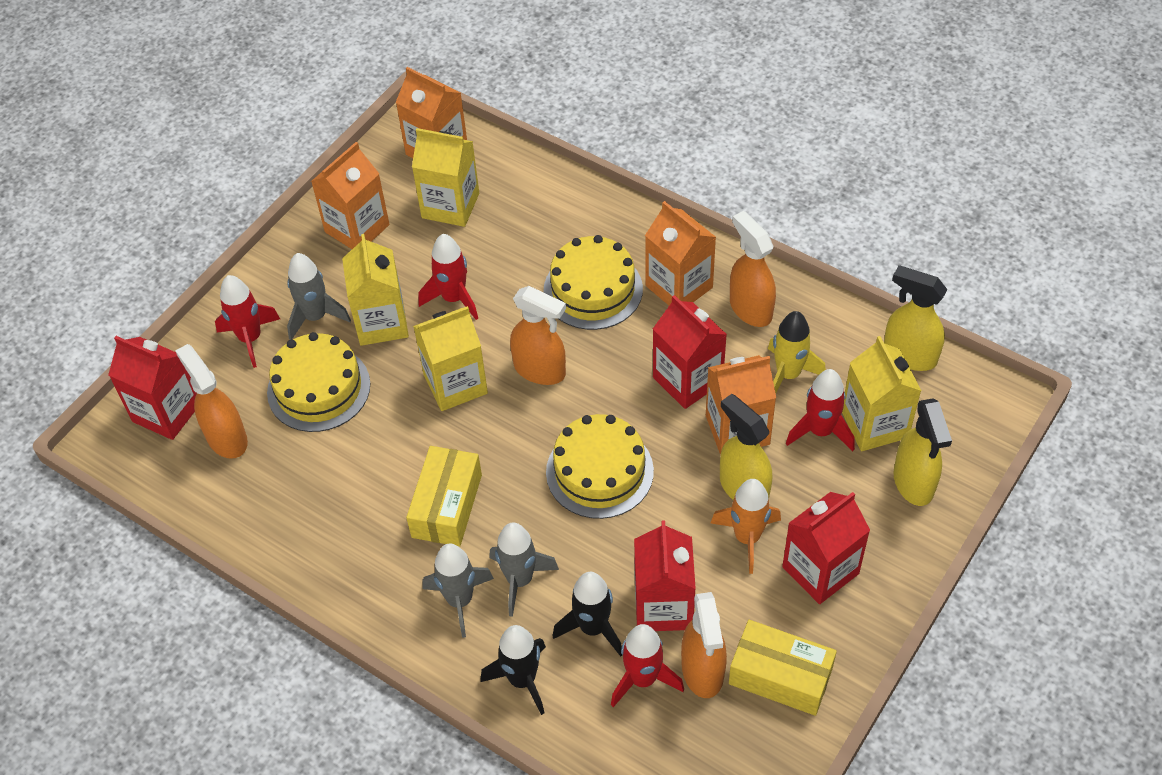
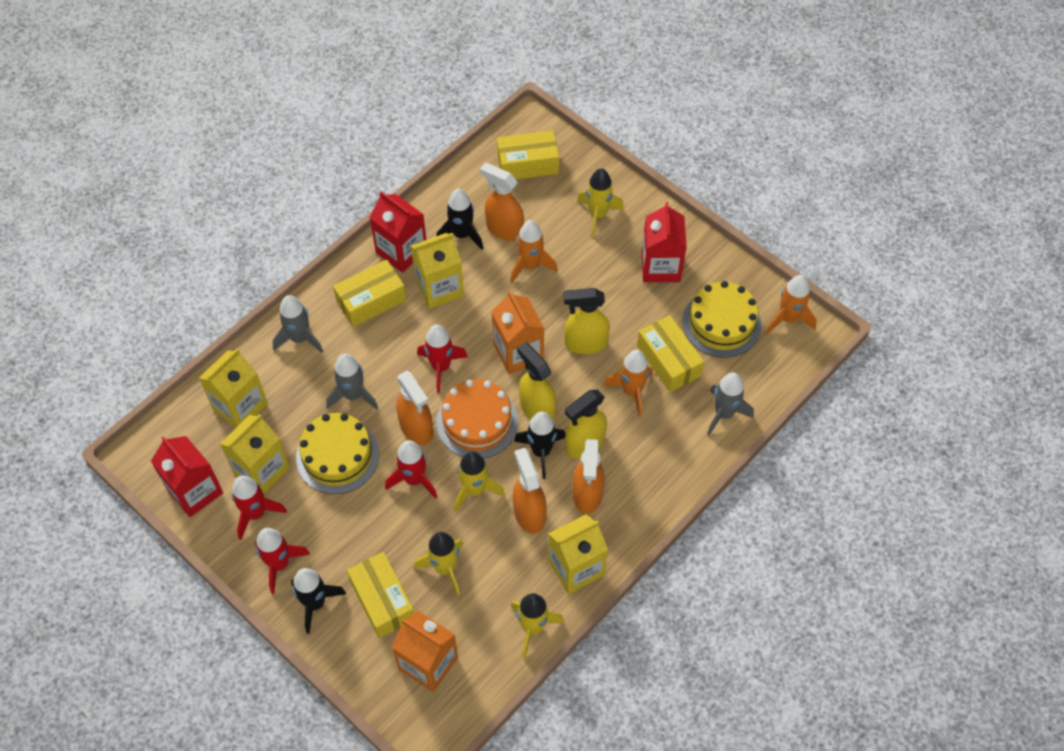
black rocket: [480,625,546,715] [553,572,622,657] = 2 -> [291,568,346,634] [436,189,484,250] [514,412,566,479] = 3
orange cake: none = 0 -> [436,379,518,459] = 1
orange carton: [311,142,389,249] [396,67,467,158] [645,201,716,305] [706,355,776,455] = 4 -> [392,611,458,692] [491,291,545,374] = 2
orange rocket: [710,479,781,574] = 1 -> [510,220,558,283] [604,350,653,417] [766,275,817,334] = 3
red carton: [108,336,197,440] [634,520,696,631] [653,295,727,409] [782,492,870,604] = 4 -> [151,436,223,517] [369,191,426,273] [642,202,687,282] = 3
yellow box: [406,446,482,547] [729,620,837,716] = 2 -> [333,260,406,327] [347,552,414,638] [497,130,559,179] [637,315,704,392] = 4
yellow cake: [267,332,370,432] [544,235,643,330] [546,414,654,519] = 3 -> [296,413,379,494] [682,281,761,358] = 2
yellow rocket: [768,311,826,393] = 1 -> [414,532,464,595] [454,451,505,512] [510,593,564,658] [577,168,624,237] = 4

